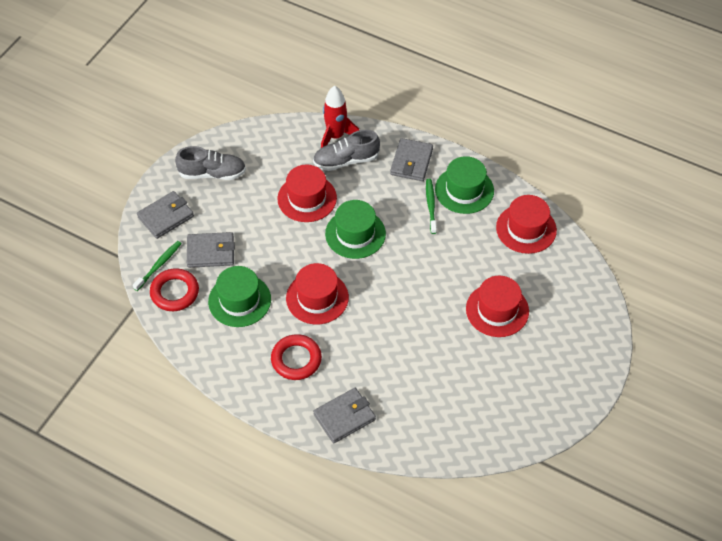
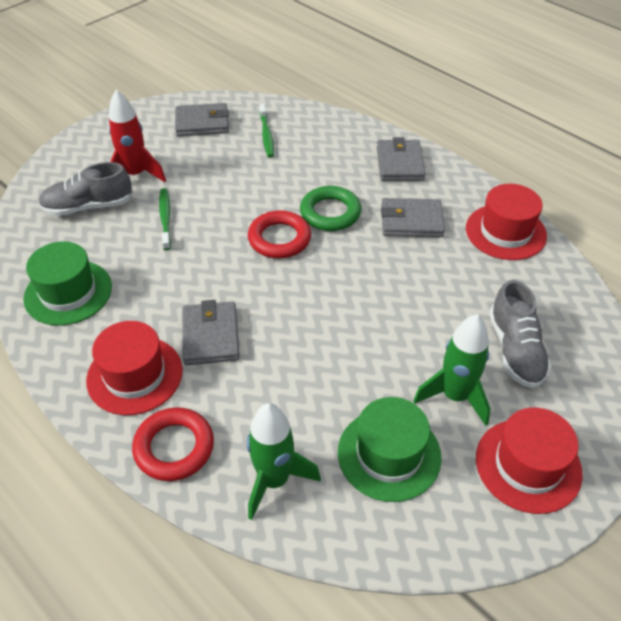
green hat: [208,266,271,327] [325,200,386,259] [435,156,494,214] = 3 -> [23,241,112,326] [338,397,442,502] = 2
green ring: none = 0 -> [300,186,361,231] = 1
green rocket: none = 0 -> [247,403,321,520] [413,314,491,426] = 2
red hat: [277,165,337,222] [286,263,349,324] [466,276,529,337] [496,195,557,254] = 4 -> [86,321,183,415] [466,184,547,260] [476,407,583,514] = 3

